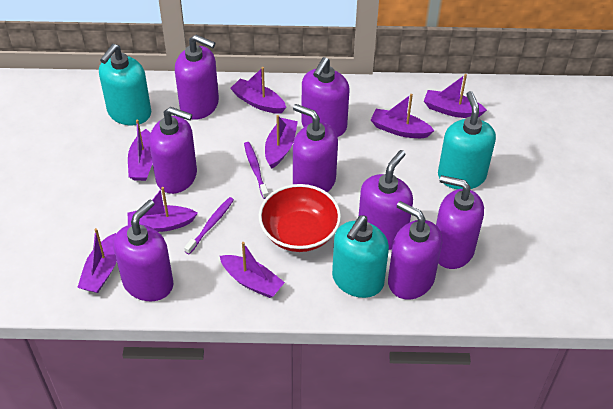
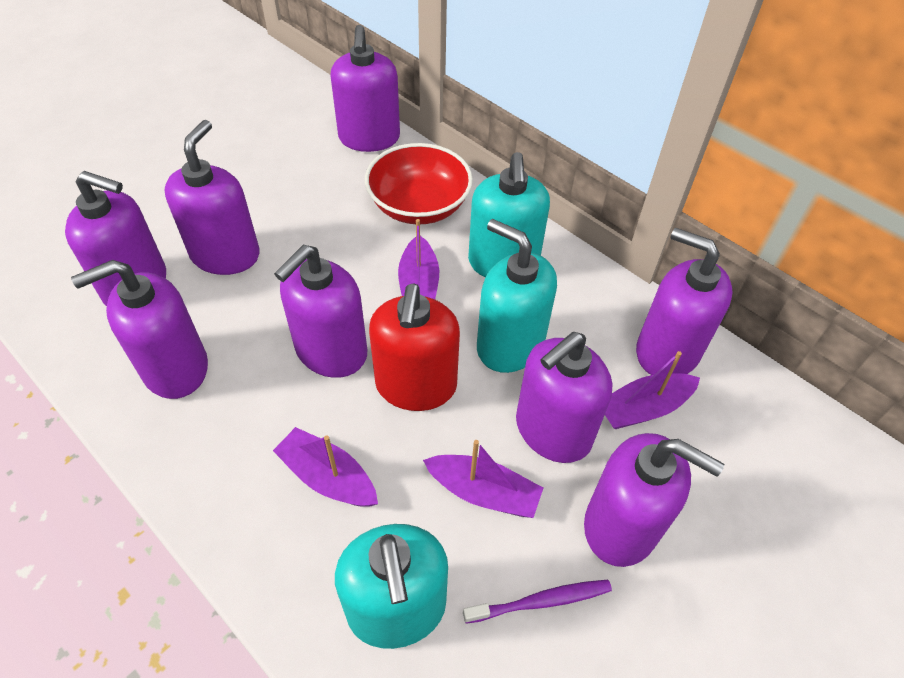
purple boat: [77,228,117,293] [128,120,153,181] [128,187,198,232] [220,242,285,298] [230,67,286,114] [265,115,298,168] [371,94,434,138] [424,74,487,118] = 8 -> [273,427,378,507] [398,219,439,299] [423,440,543,518] [605,351,700,429] = 4
purple toothbrush: [184,197,234,254] [244,142,269,199] = 2 -> [463,580,612,624] = 1
red soap dispenser: none = 0 -> [369,283,460,411] = 1

